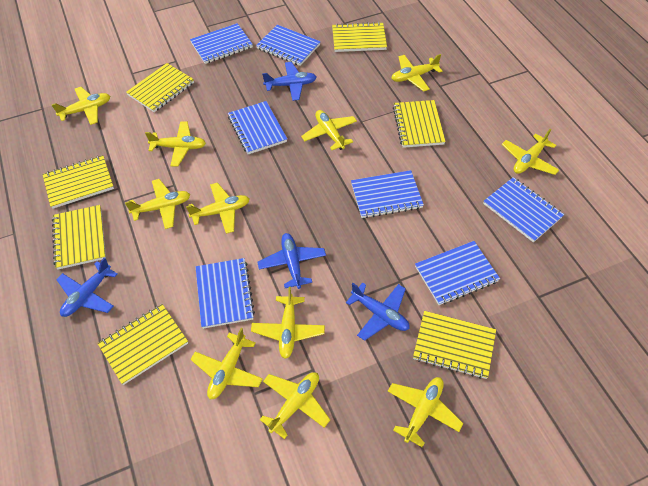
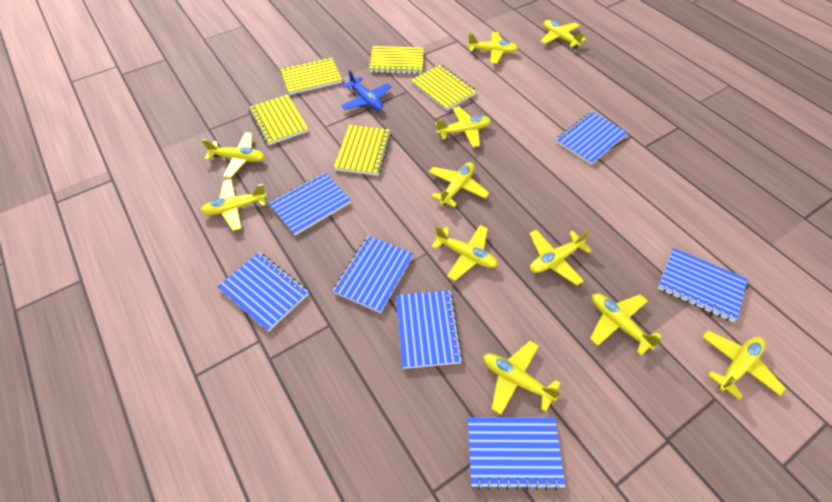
blue plane: [56,257,118,317] [257,233,326,289] [262,62,316,101] [346,282,410,341] = 4 -> [341,70,392,110] = 1
yellow notebook: [42,155,114,209] [52,205,106,270] [97,304,188,385] [126,63,194,112] [332,22,387,52] [393,100,446,148] [413,311,496,379] = 7 -> [248,94,308,146] [280,57,342,95] [334,125,392,176] [369,46,424,74] [411,64,477,111] = 5

